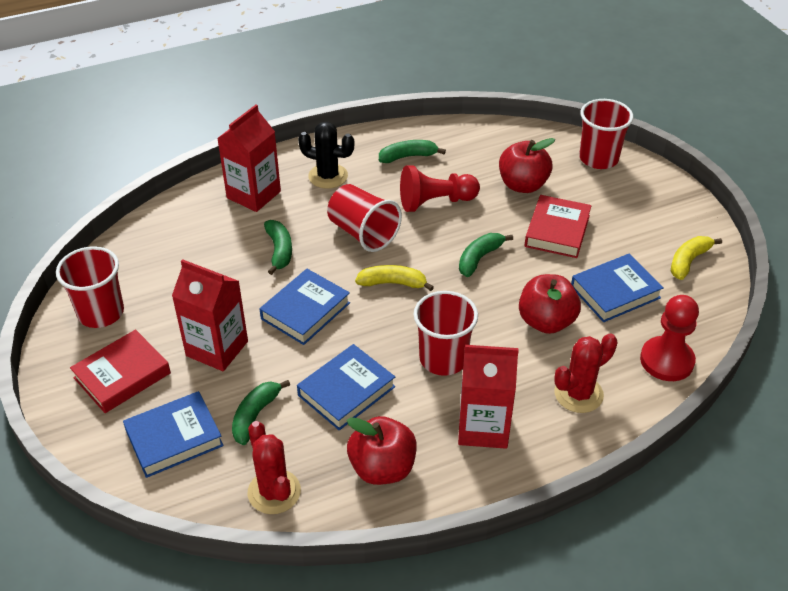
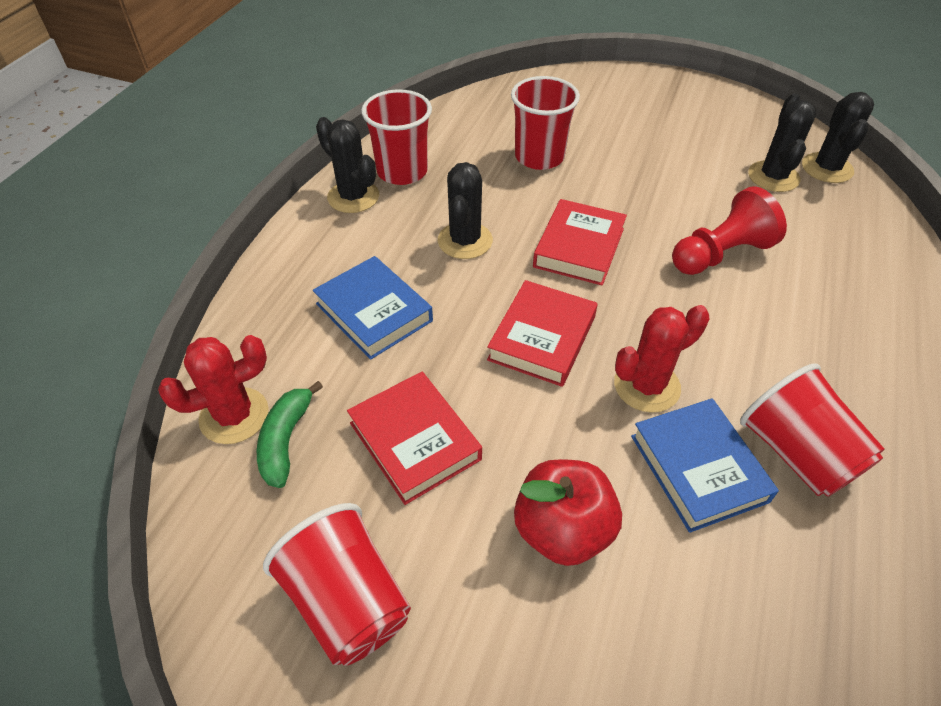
black cactus: [298,122,354,189] = 1 -> [316,117,379,213] [438,162,493,259] [748,94,816,192] [802,92,874,183] = 4
blue book: [123,391,224,478] [259,269,350,345] [297,344,395,430] [571,254,664,322] = 4 -> [313,256,433,360] [631,398,779,533] = 2
green banana: [232,380,290,445] [264,220,292,275] [379,140,446,163] [459,233,513,277] = 4 -> [257,381,323,488] = 1
red apple: [347,416,417,485] [499,138,555,193] [519,274,581,334] = 3 -> [514,459,622,566] = 1
red book: [70,329,171,413] [525,195,592,258] = 2 -> [347,372,482,505] [487,280,598,387] [533,199,627,285] = 3
red carton: [172,259,248,371] [217,104,281,212] [458,345,519,449] = 3 -> none = 0
red pawn: [400,165,480,212] [640,295,699,381] = 2 -> [672,186,787,275] = 1
yellow banana: [355,265,434,291] [671,236,722,280] = 2 -> none = 0

